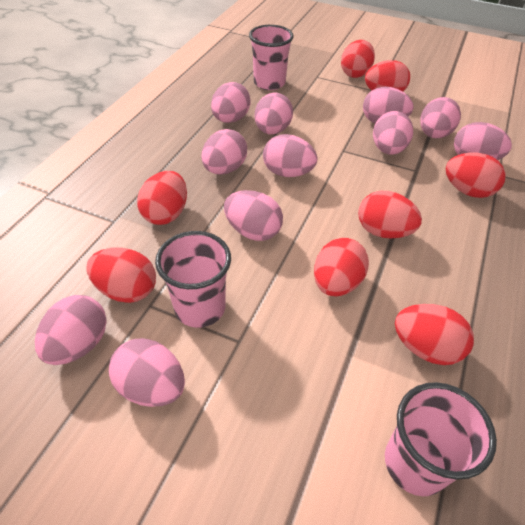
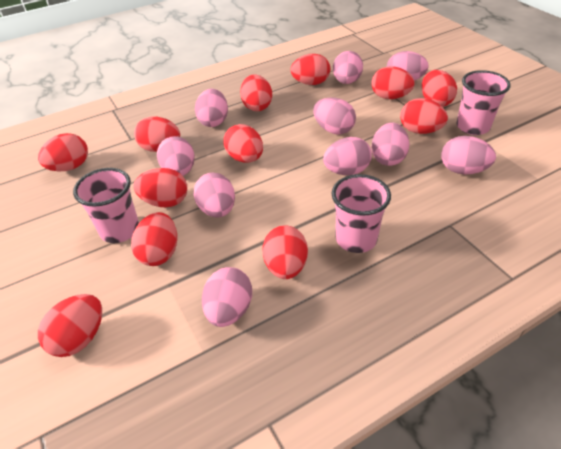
pink egg: [35,295,107,365] [109,338,185,407] [202,129,247,174] [211,82,251,123] [224,190,283,241] [255,93,293,135] [263,134,318,177] [363,87,413,123] [373,111,413,155] [420,97,461,139] [454,122,512,160] = 11 -> [157,136,195,176] [194,173,235,218] [195,89,228,127] [202,267,252,327] [313,98,356,134] [323,137,372,175] [333,51,363,84] [371,123,409,166] [387,51,429,81] [441,136,496,174] = 10
red egg: [87,247,156,303] [137,171,187,225] [314,238,369,296] [341,40,375,78] [358,191,422,238] [365,60,410,91] [395,304,474,365] [446,153,505,198] = 8 -> [38,133,88,171] [38,294,102,357] [131,212,177,266] [134,117,180,152] [134,168,187,207] [223,124,263,163] [240,74,272,111] [263,225,308,279] [291,54,330,85] [371,66,414,99] [400,98,448,134] [422,70,457,107] = 12

